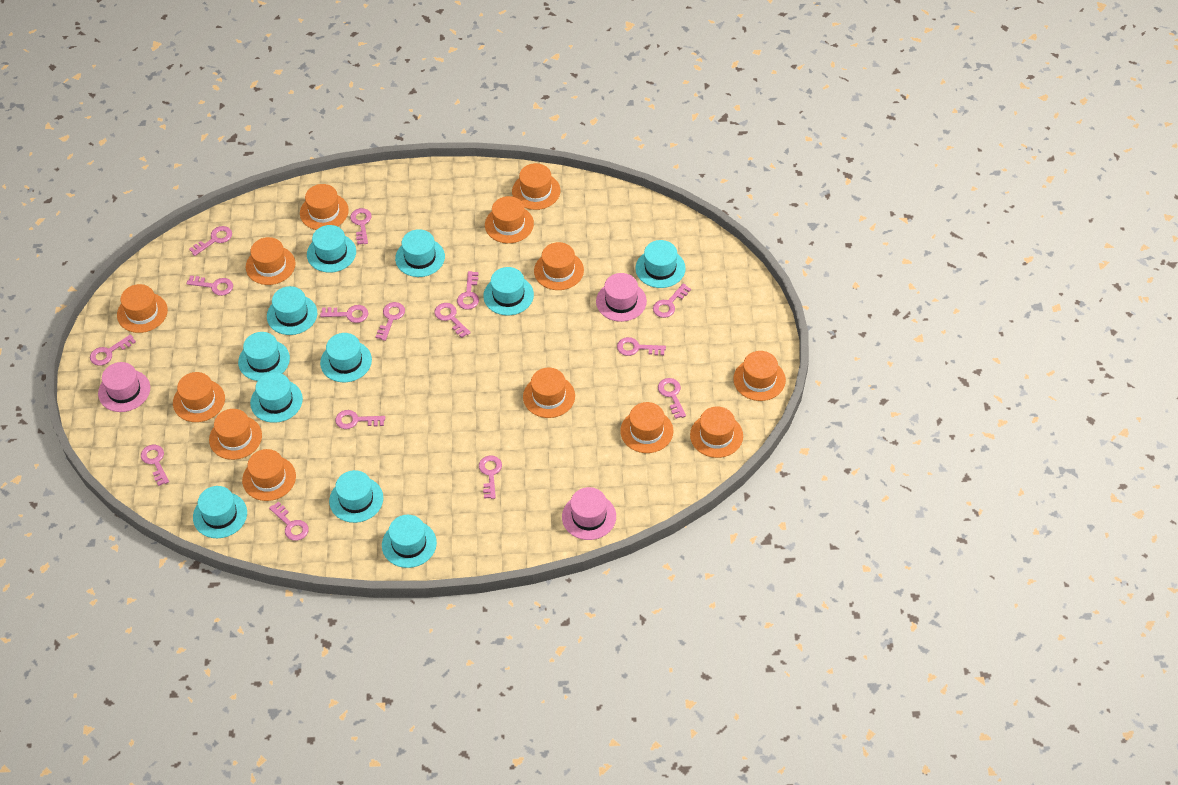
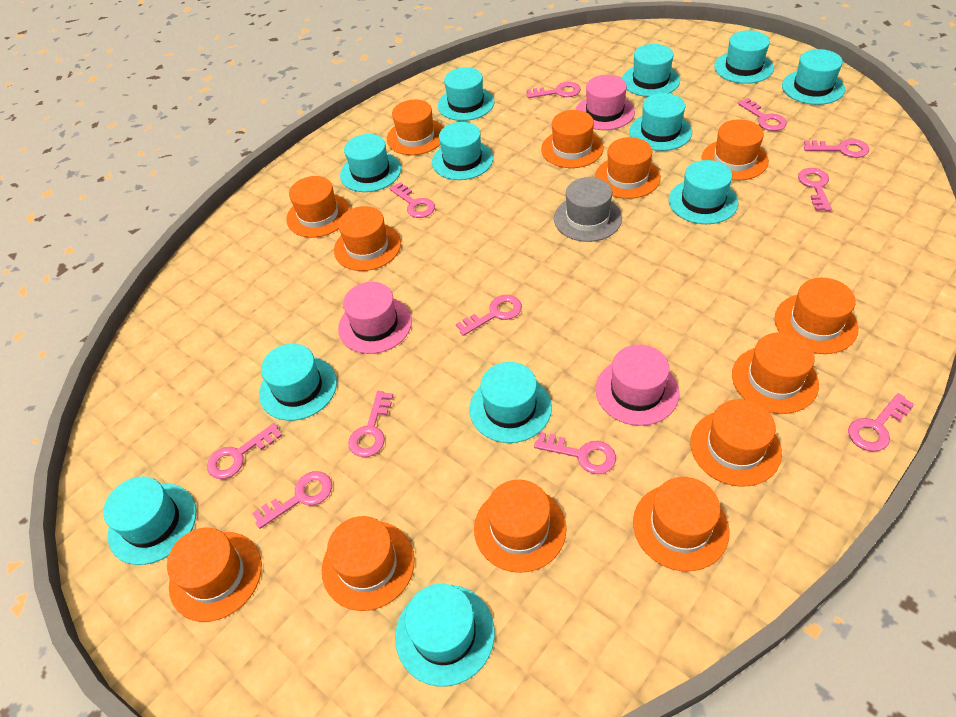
grey hat: none = 0 -> [554,177,622,242] = 1
pink key: [90,334,136,366] [141,445,169,486] [187,275,233,296] [189,226,232,256] [269,502,309,541] [320,305,368,323] [335,410,385,429] [350,208,372,245] [376,302,405,341] [435,303,471,338] [457,271,479,310] [479,455,502,499] [617,337,666,356] [653,284,691,318] [658,378,686,419] = 15 -> [207,423,282,479] [252,471,332,529] [348,391,393,457] [389,182,435,218] [456,295,522,336] [527,82,581,98] [534,432,616,474] [738,98,787,131] [798,168,832,211] [804,139,869,158] [848,393,914,452] = 11
turquoise hat: [193,486,247,538] [238,332,290,381] [250,372,303,423] [267,286,317,335] [307,225,356,273] [320,333,372,382] [329,470,383,523] [382,515,437,568] [395,229,445,277] [483,267,534,315] [635,240,686,288] = 11 -> [103,477,196,565] [259,344,337,421] [340,134,401,192] [395,584,495,687] [432,122,493,180] [438,67,495,121] [469,362,552,443] [622,44,680,97] [629,93,692,151] [669,160,738,224] [714,30,774,84] [782,49,845,105] = 12

